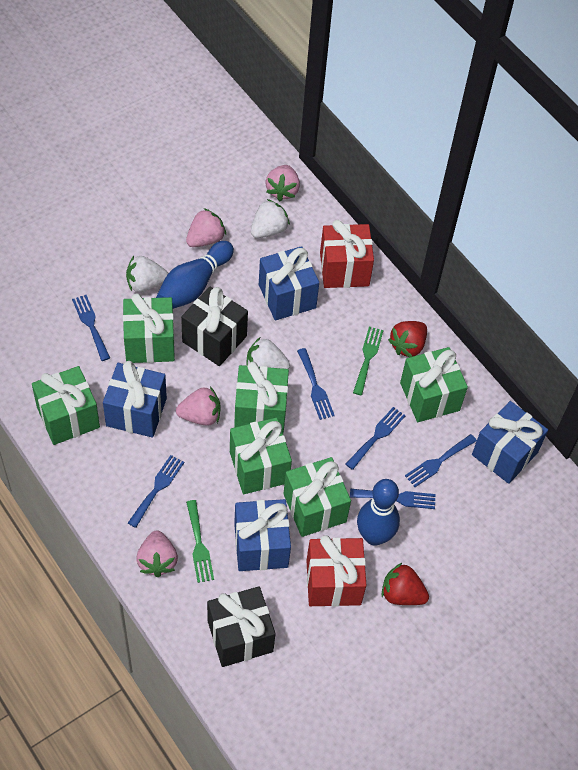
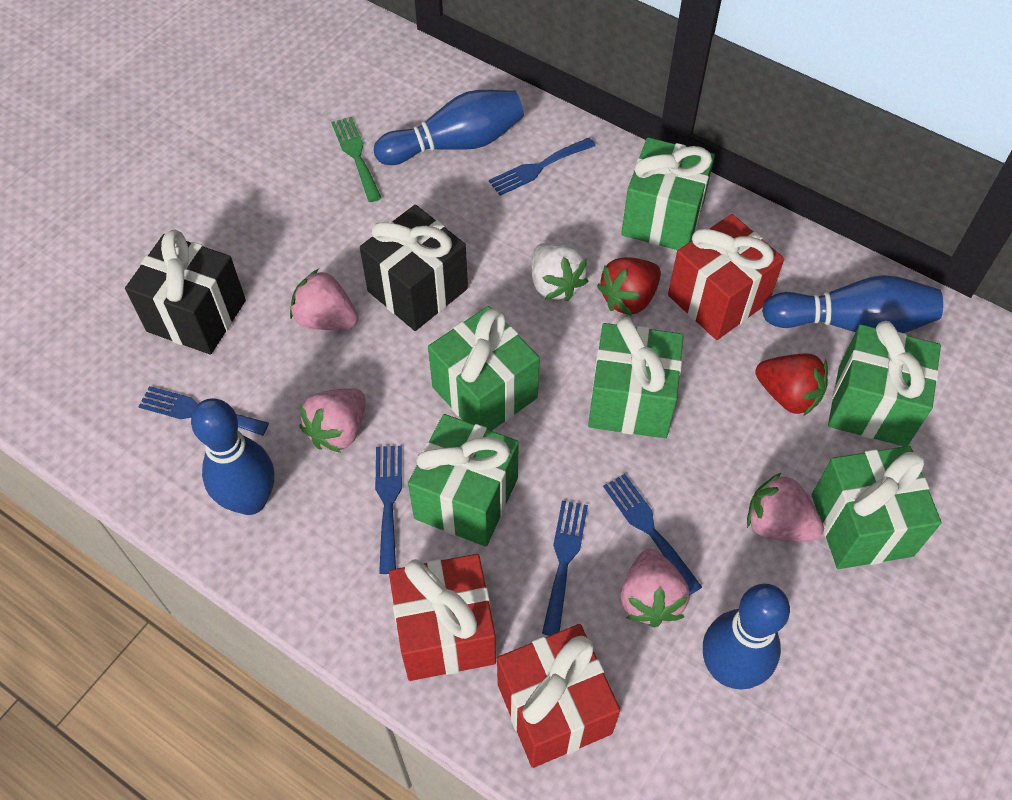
blue bowling pin: [156,241,234,309] [357,479,400,546] = 2 -> [191,398,274,515] [374,90,524,165] [703,584,790,690] [762,275,943,333] = 4
blue fork: [72,295,110,361] [128,455,184,528] [297,348,335,420] [346,407,406,470] [350,489,435,509] [405,434,477,487] = 6 -> [138,386,269,436] [375,446,402,574] [489,138,596,196] [542,501,588,636] [603,474,702,595] = 5
blue gift: [103,361,167,438] [234,499,291,571] [259,246,319,320] [472,401,548,484] = 4 -> none = 0
green fork: [186,500,214,583] [353,327,384,395] = 2 -> [331,117,381,202] = 1
red gift: [306,535,366,607] [320,220,374,288] = 2 -> [389,554,496,681] [497,624,620,768] [668,214,784,340] = 3
white strawberry: [126,256,169,292] [247,337,290,369] [251,199,290,238] = 3 -> [531,243,588,301] = 1

